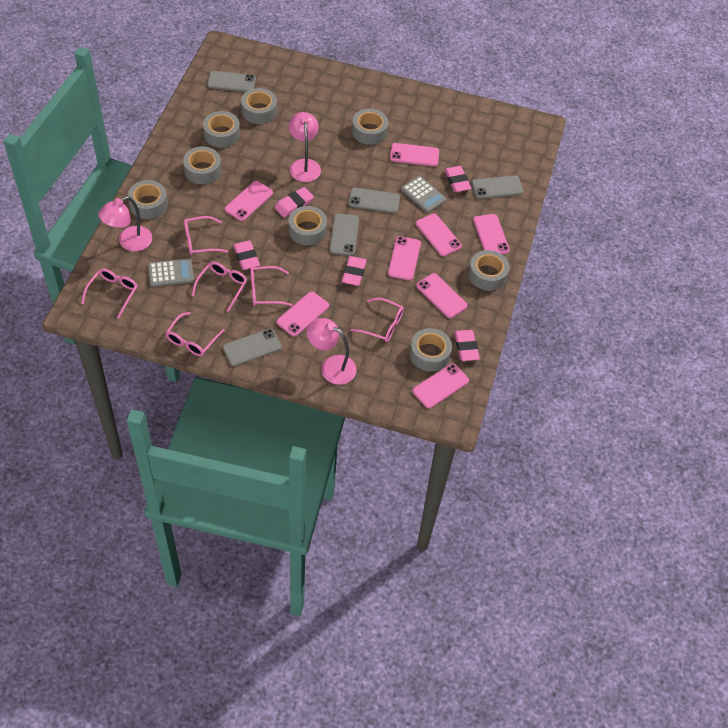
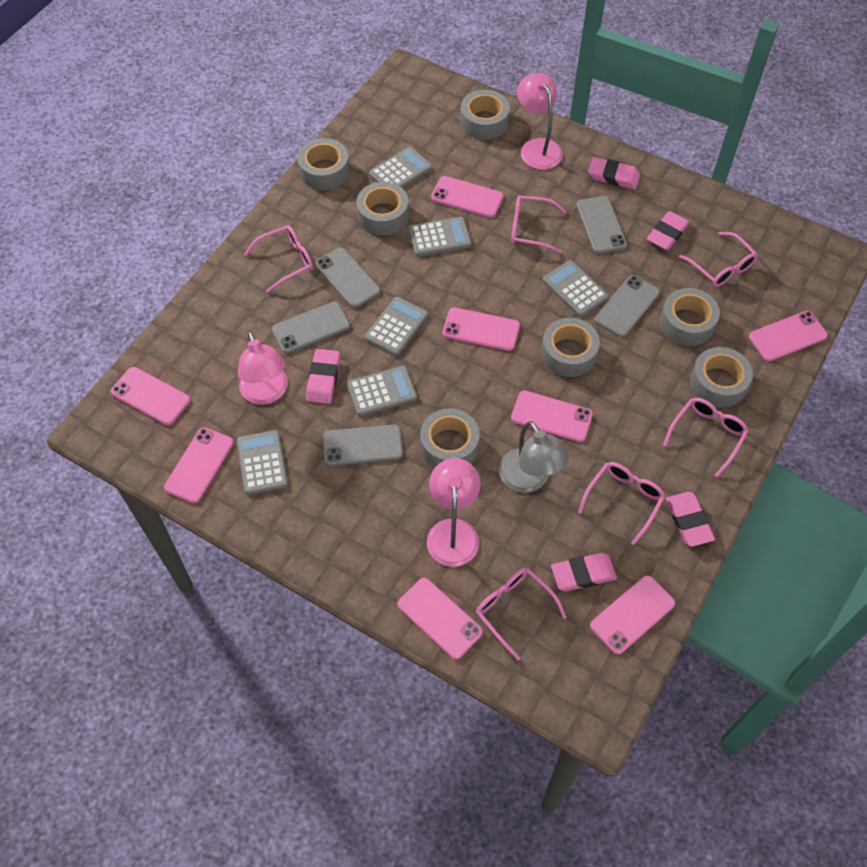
grey calculator: [148,258,194,287] [401,176,446,213] = 2 -> [237,430,288,495] [347,366,417,416] [365,297,428,356] [369,147,432,188] [409,217,471,256] [543,260,609,317] = 6
grey lamp: none = 0 -> [499,421,569,493] = 1
grey tape: [128,180,168,219] [183,147,221,184] [203,111,240,148] [241,88,277,124] [289,206,327,245] [352,108,388,145] [410,328,452,372] [468,250,509,291] = 8 -> [298,138,350,190] [356,182,409,235] [420,408,480,468] [460,90,510,140] [541,318,600,377] [660,288,720,346] [690,347,753,407] = 7

